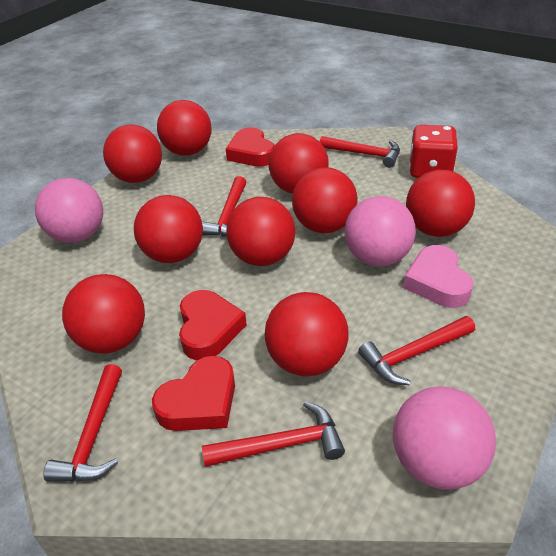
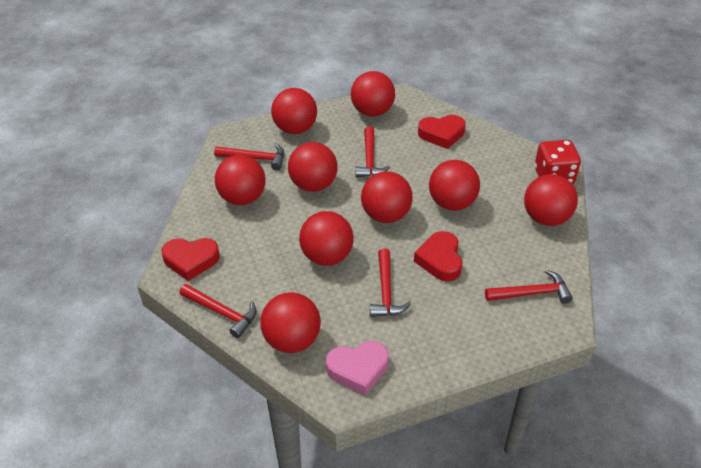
pink ball: [35,178,103,243] [345,196,416,266] [393,386,496,489] = 3 -> none = 0

